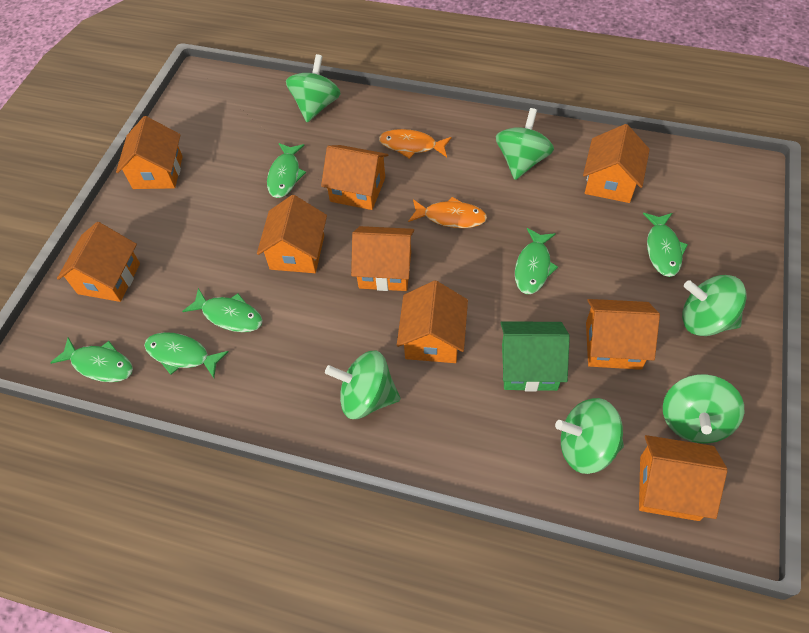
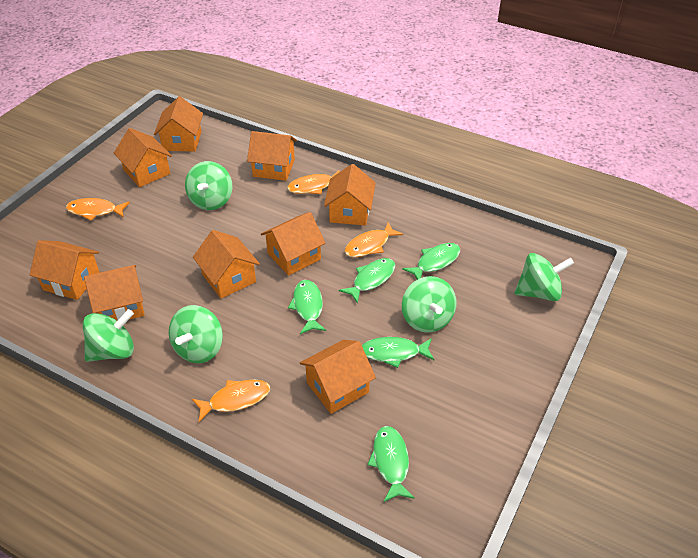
green fish: [50,337,133,382] [144,332,228,378] [182,288,263,332] [267,143,306,198] [515,228,558,294] [643,213,688,277] = 6 -> [288,280,326,334] [339,258,395,304] [362,337,434,368] [367,426,415,502] [402,243,460,280] = 5
green house: [500,321,570,392] = 1 -> none = 0
green spinning top: [286,54,341,122] [325,350,401,419] [496,108,554,180] [555,398,624,474] [663,374,744,443] [682,275,747,336] = 6 -> [83,309,134,362] [169,305,223,363] [185,161,232,210] [402,276,456,332] [514,253,574,301] = 5
orange fish: [379,129,452,159] [408,197,487,228] = 2 -> [66,198,130,221] [192,379,270,422] [287,170,339,194] [344,222,403,257] = 4

